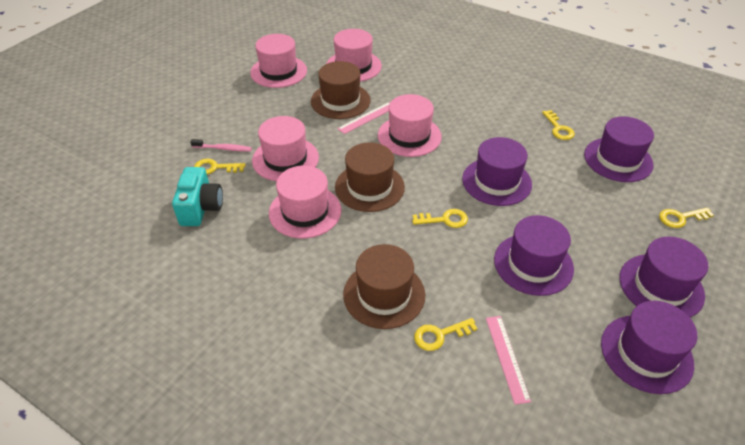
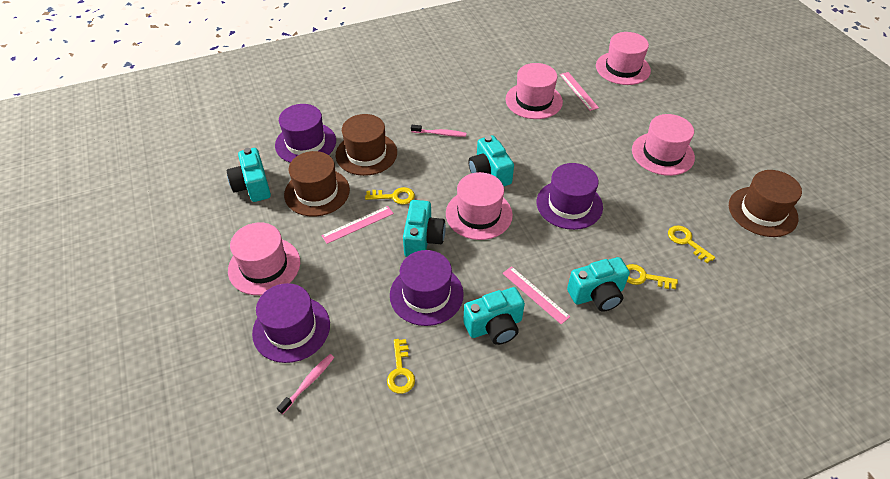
pink ruler: [337,102,390,134] [486,316,531,405] = 2 -> [321,206,394,244] [502,266,571,324] [560,72,599,111] = 3
pink toothbrush: [190,139,252,152] = 1 -> [277,354,334,414] [411,125,466,137] = 2
purple hat: [462,137,532,206] [494,215,574,296] [584,116,654,182] [601,301,697,394] [620,237,708,317] = 5 -> [252,283,330,363] [275,104,336,163] [390,250,464,326] [537,163,603,230] = 4
turquoise camera: [172,167,223,226] = 1 -> [227,148,271,202] [403,200,446,257] [463,287,525,345] [468,135,514,186] [567,257,630,312] = 5
yellow key: [194,159,246,175] [412,209,468,228] [414,318,478,351] [542,110,575,140] [659,207,714,228] = 5 -> [365,187,415,205] [387,339,415,394] [626,264,678,289] [668,225,715,263] = 4

